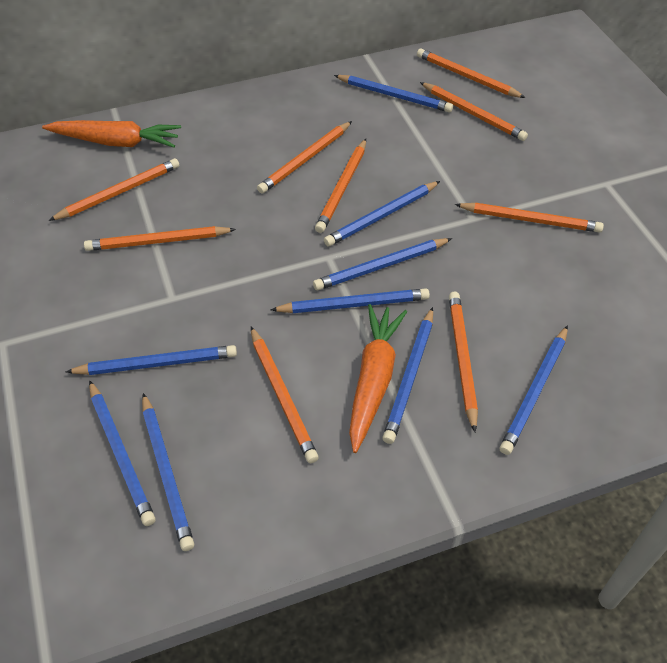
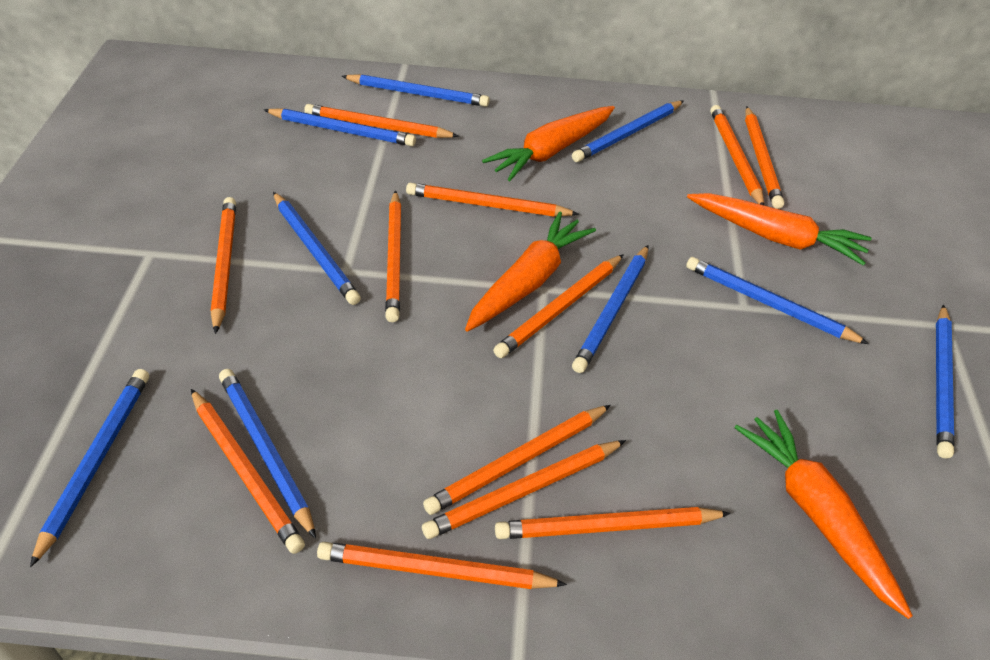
orange carrot: [42,120,181,148] [349,304,407,453] = 2 -> [465,212,596,332] [482,106,615,181] [687,193,872,266] [734,410,913,619] = 4
orange pencil: [48,158,179,221] [84,226,236,251] [251,327,319,463] [257,121,352,194] [315,139,366,233] [417,48,525,98] [420,82,528,141] [449,292,478,432] [455,203,604,233] = 9 -> [191,389,305,554] [211,197,236,334] [304,104,459,138] [317,542,567,589] [385,190,401,322] [406,183,579,217] [422,440,626,539] [423,405,611,515] [493,254,624,358] [495,507,731,539] [710,105,764,205] [745,106,784,209] = 12

